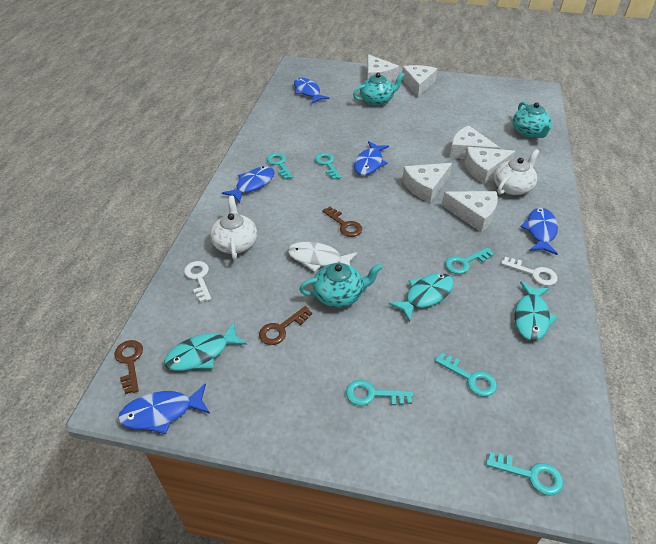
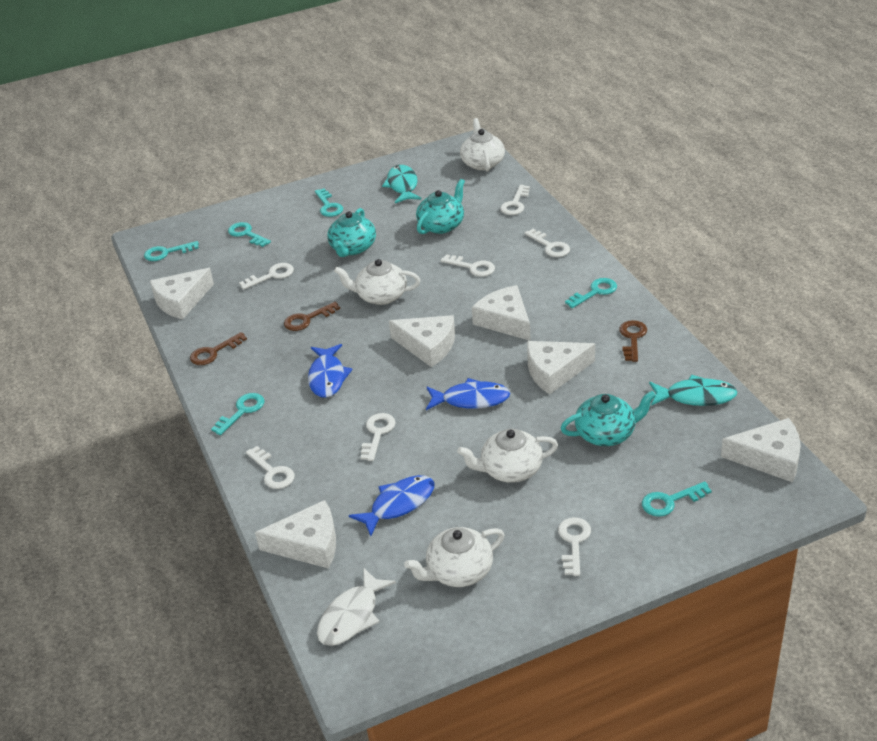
blue fish: [118,383,210,434] [222,166,275,203] [294,77,329,104] [354,141,389,175] [521,208,558,255] = 5 -> [308,344,353,398] [349,475,435,536] [426,378,510,410] = 3
turquoise fish: [164,322,247,371] [389,273,454,322] [515,281,558,341] = 3 -> [382,165,422,203] [649,375,737,406] = 2
white key: [184,261,211,302] [501,257,558,286] = 2 -> [239,263,294,290] [246,446,295,489] [361,413,396,461] [440,254,495,277] [500,185,530,215] [525,229,570,257] [558,517,591,576] = 7
white teapot: [210,196,257,260] [494,149,539,195] = 2 -> [334,259,420,305] [404,527,505,587] [457,429,558,483] [460,118,505,171] = 4

